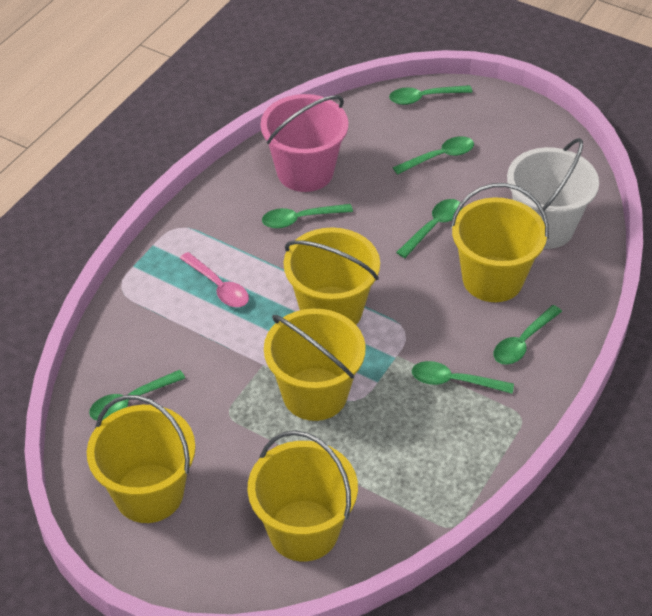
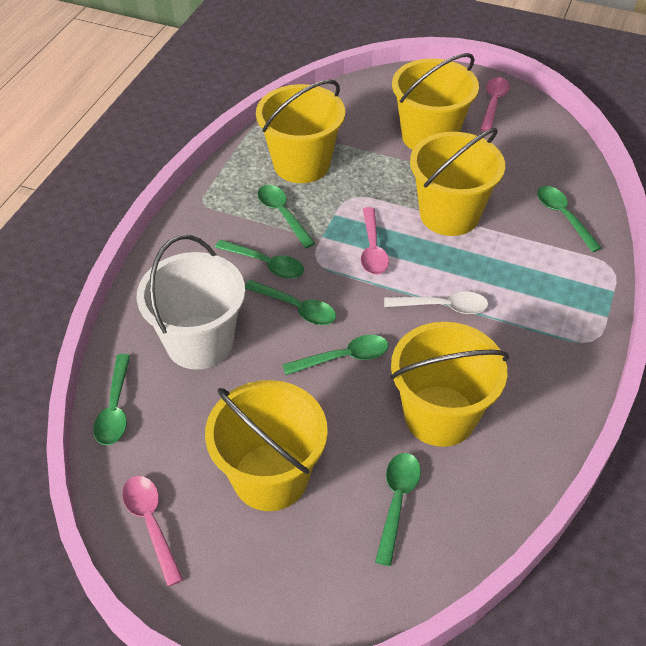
pink bucket: [261,94,348,192] = 1 -> none = 0
pink spoon: [180,252,249,307] = 1 -> [122,476,183,587] [361,207,389,275] [480,77,510,132] = 3
white spoon: none = 0 -> [384,292,488,314] = 1

